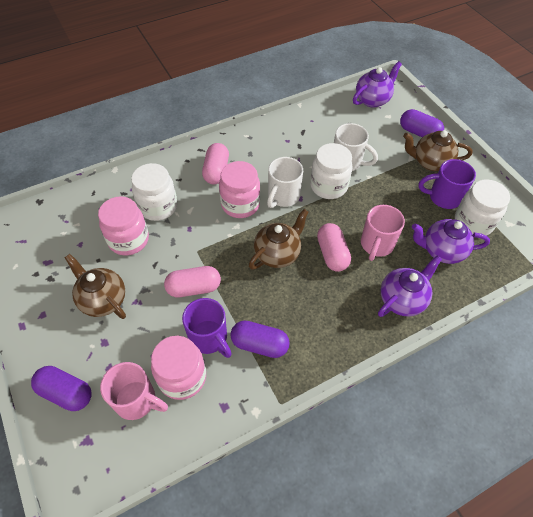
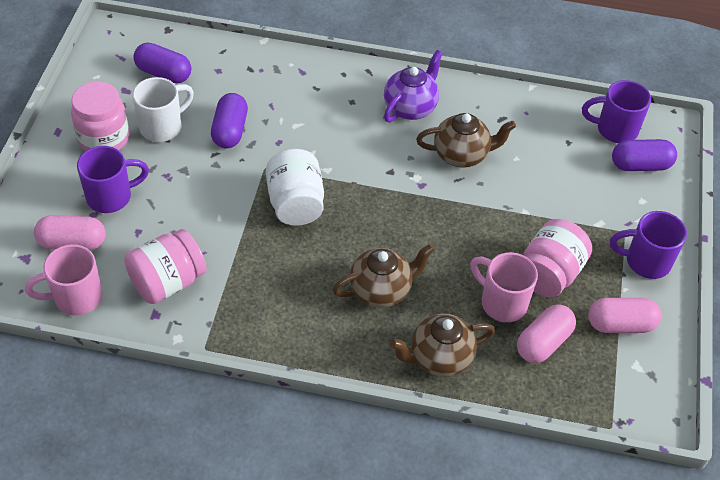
purple mug: [182,298,232,358] [419,159,476,209] = 2 -> [77,146,149,213] [582,80,651,143] [610,211,687,279] = 3
purple teapot: [353,61,402,107] [378,255,442,317] [412,219,490,264] = 3 -> [384,50,443,122] = 1
white jar: [131,163,177,221] [310,143,353,199] [455,180,510,236] = 3 -> [266,149,324,226] = 1
white mug: [267,157,303,208] [334,123,378,171] = 2 -> [132,77,194,142] = 1

